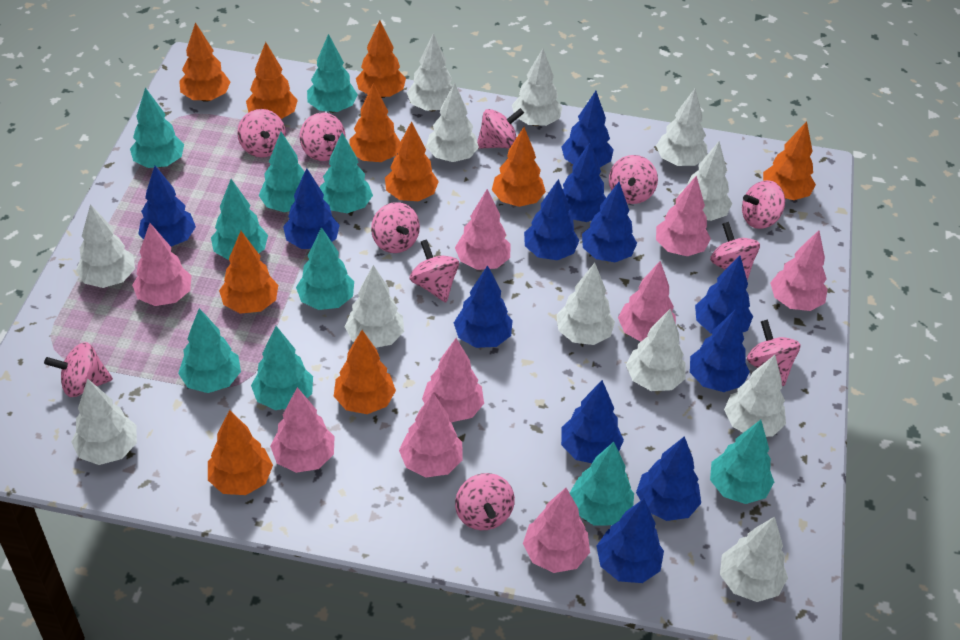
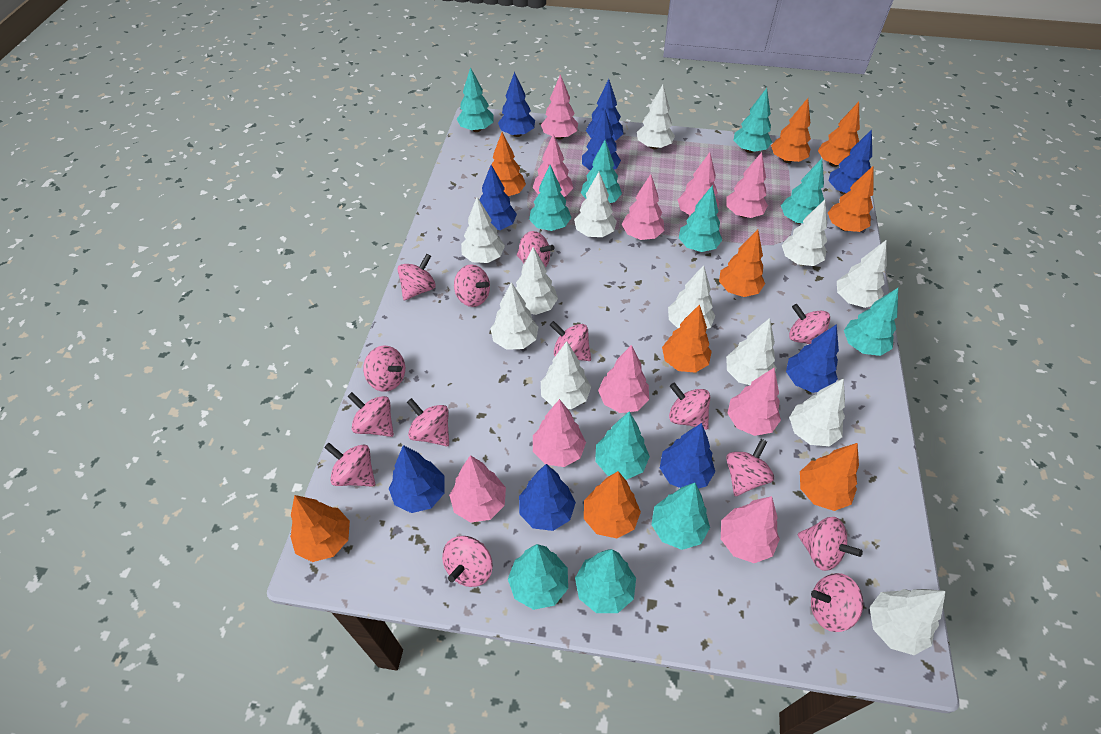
blue tree: [138,166,196,246] [283,168,340,249] [454,265,513,348] [524,179,580,260] [561,91,614,167] [561,380,624,463] [563,142,606,222] [582,182,637,262] [597,499,664,583] [636,436,701,521] [690,309,750,392] [695,256,753,334] = 12 -> [389,445,445,513] [480,165,517,230] [498,72,535,137] [519,464,576,531] [582,108,621,170] [586,79,624,141] [660,423,715,489] [786,324,839,393] [829,129,872,195] = 9
orange tree: [179,22,230,102] [208,410,273,495] [219,231,278,314] [246,42,298,119] [334,330,396,414] [349,83,400,162] [356,20,406,98] [385,121,439,201] [492,127,546,207] [763,121,816,200] = 10 -> [290,495,350,562] [492,132,526,197] [584,471,641,538] [662,304,712,373] [719,230,765,297] [771,98,811,163] [800,443,859,511] [818,102,860,167] [828,166,873,232] = 9
pink spinning top: [44,342,113,397] [237,109,286,158] [300,113,346,161] [371,202,420,253] [410,239,459,302] [455,473,515,530] [477,108,524,149] [609,155,658,204] [710,222,760,280] [742,180,785,229] [747,319,800,386] = 11 -> [324,443,375,487] [347,392,394,437] [363,345,405,392] [397,254,436,301] [407,398,449,446] [442,536,493,587] [454,264,490,307] [517,231,554,267] [550,321,591,361] [669,383,710,430] [726,439,774,496] [789,304,830,344] [798,517,863,571] [811,573,863,632] = 14
pink tree: [132,223,192,306] [270,387,335,473] [399,393,463,477] [422,338,484,422] [455,189,511,270] [523,488,590,573] [618,261,676,341] [656,176,711,256] [770,230,828,311] = 9 -> [449,455,506,523] [533,134,573,197] [533,399,586,467] [541,74,578,140] [598,345,649,413] [622,174,664,240] [678,152,719,215] [721,496,780,563] [726,152,768,218] [727,368,781,436] = 10
turquoise tree: [130,88,184,168] [178,308,241,393] [211,179,268,260] [251,326,313,410] [259,132,304,212] [296,227,354,310] [307,34,358,113] [320,133,373,213] [570,442,634,525] [710,420,774,504] = 10 -> [457,67,494,132] [508,544,568,610] [529,165,572,231] [575,549,636,613] [581,140,622,203] [595,412,650,480] [651,483,710,550] [679,185,722,252] [733,88,772,153] [781,159,824,224] [844,288,898,356] = 11

